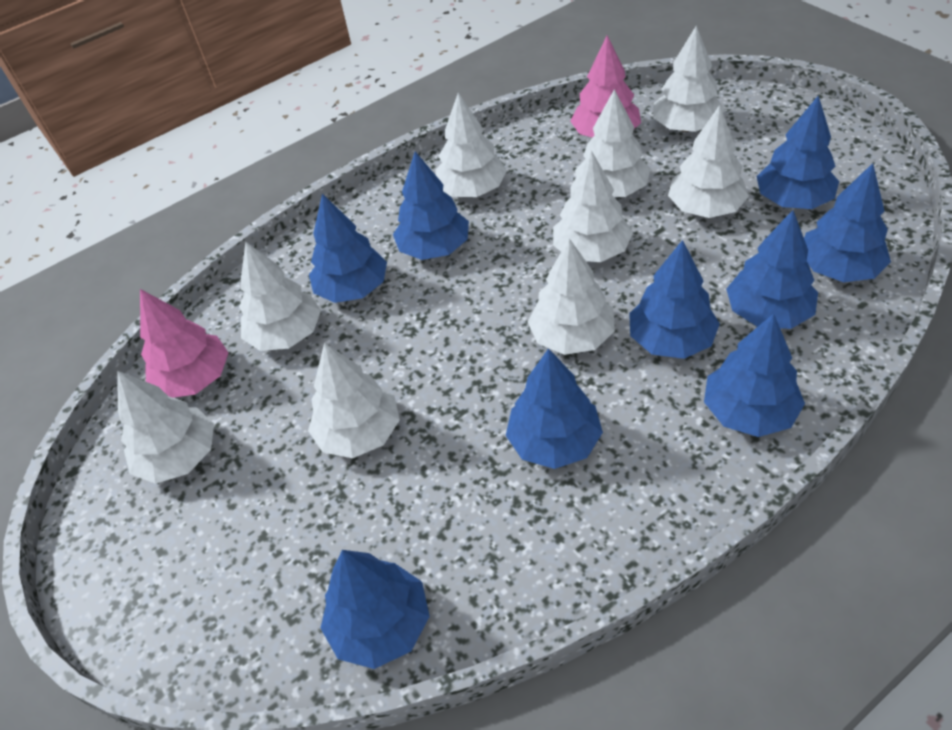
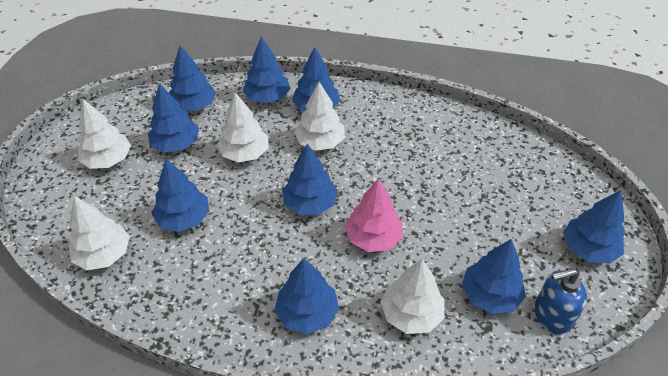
blue soap dispenser: none = 0 -> [535,268,587,335] = 1
pink tree: [140,289,229,398] [570,35,641,138] = 2 -> [345,179,402,252] = 1
white tree: [117,371,214,484] [239,242,321,351] [308,343,400,458] [435,93,507,197] [528,238,615,355] [553,150,633,262] [575,89,651,197] [653,26,725,132] [668,105,749,218] = 9 -> [69,196,130,270] [77,99,131,169] [217,92,268,162] [294,82,345,151] [381,259,444,334] = 5

